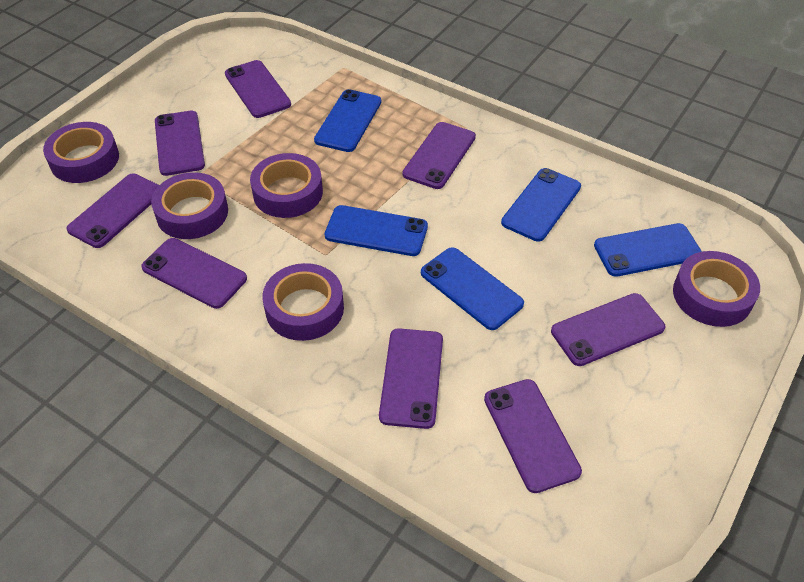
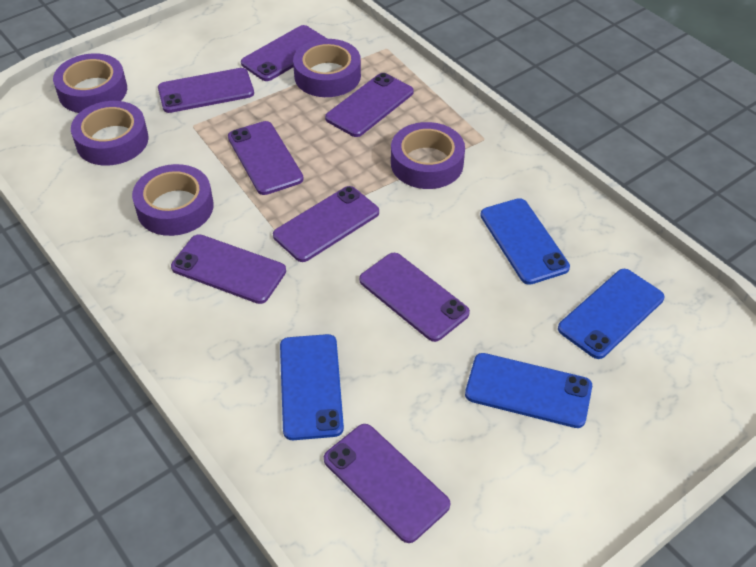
blue phone: [314,89,381,152] [325,205,428,256] [421,247,524,330] [501,168,581,242] [594,223,702,277] = 5 -> [280,334,344,440] [465,353,592,428] [480,198,570,285] [558,269,664,359] = 4

